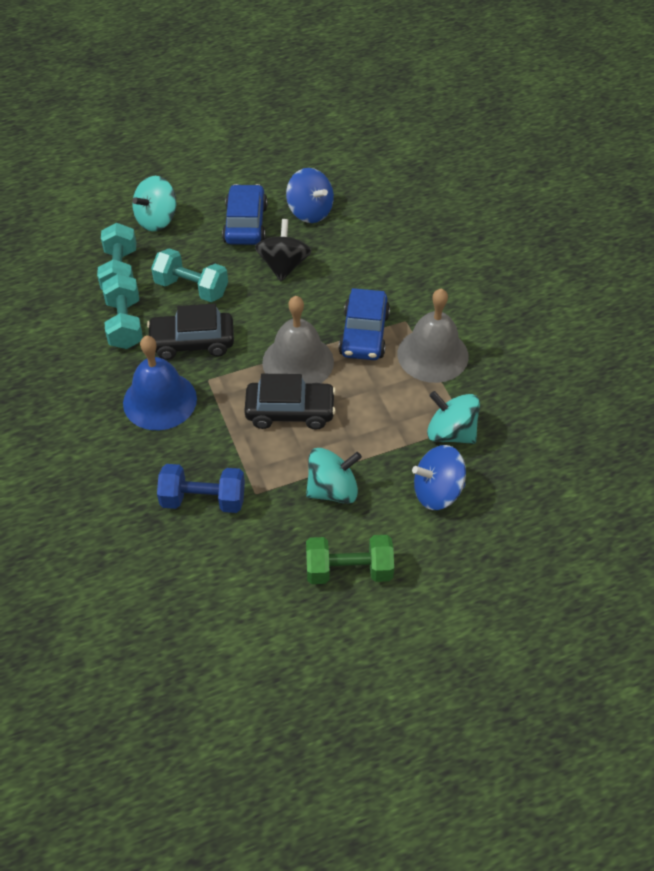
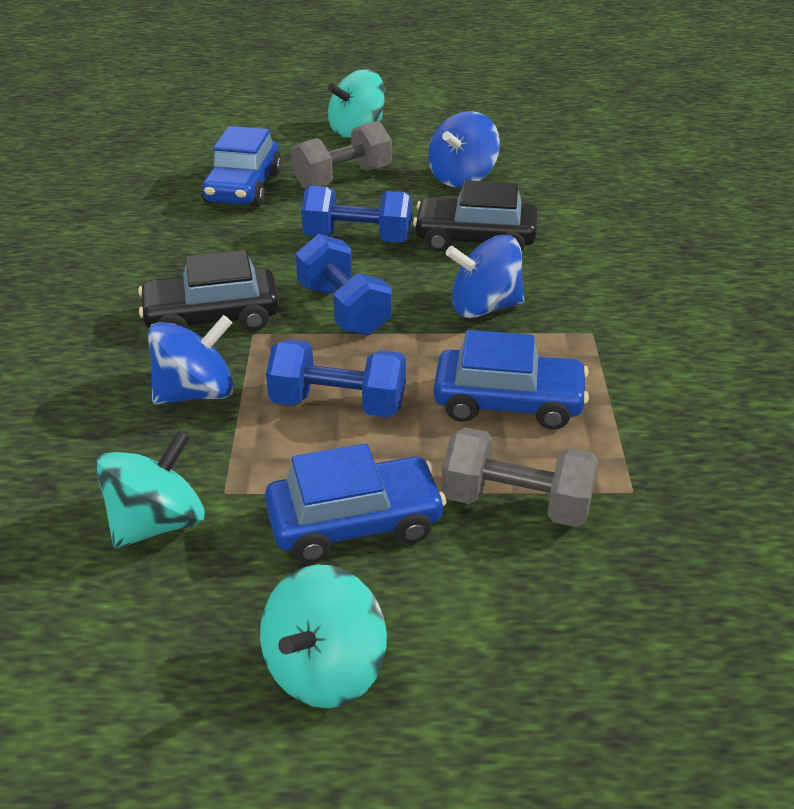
black spinning top: [255,219,311,281] = 1 -> none = 0
blue bell: [123,335,197,430] = 1 -> none = 0
blue car: [222,184,268,245] [339,288,390,360] = 2 -> [201,126,282,207] [265,443,446,563] [433,330,589,430] = 3
blue dumbbell: [157,464,245,513] = 1 -> [266,339,406,418] [296,234,392,335] [301,186,412,242] = 3
blue spinning top: [286,168,334,223] [412,445,466,510] = 2 -> [148,315,234,404] [428,111,500,187] [446,235,525,318] = 3
green dumbbell: [306,535,394,584] = 1 -> none = 0
grey bell: [262,296,334,383] [397,288,469,383] = 2 -> none = 0
grey dumbbell: none = 0 -> [291,121,392,189] [441,427,598,527] = 2
turquoise dumbbell: [97,223,136,290] [102,274,143,349] [151,248,228,302] = 3 -> none = 0

